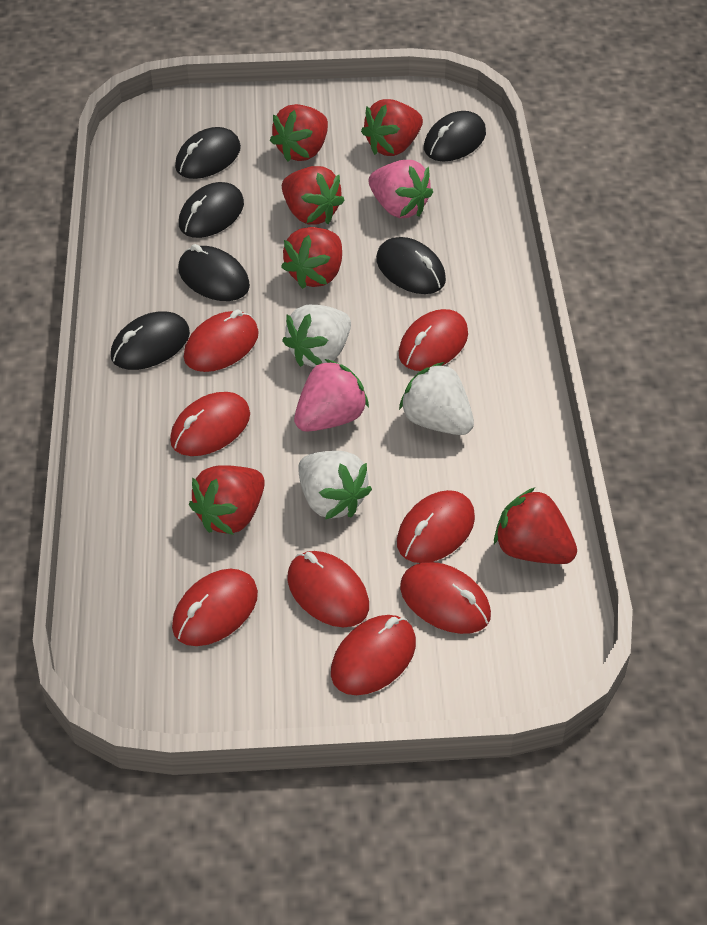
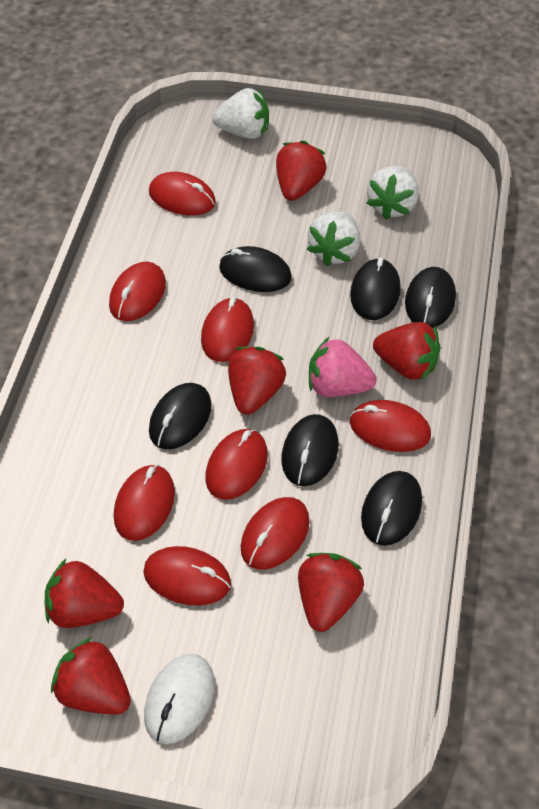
pink strawberry: [294,359,369,432] [369,160,433,218] = 2 -> [309,337,377,397] = 1
white mouse: none = 0 -> [144,654,215,744] = 1

